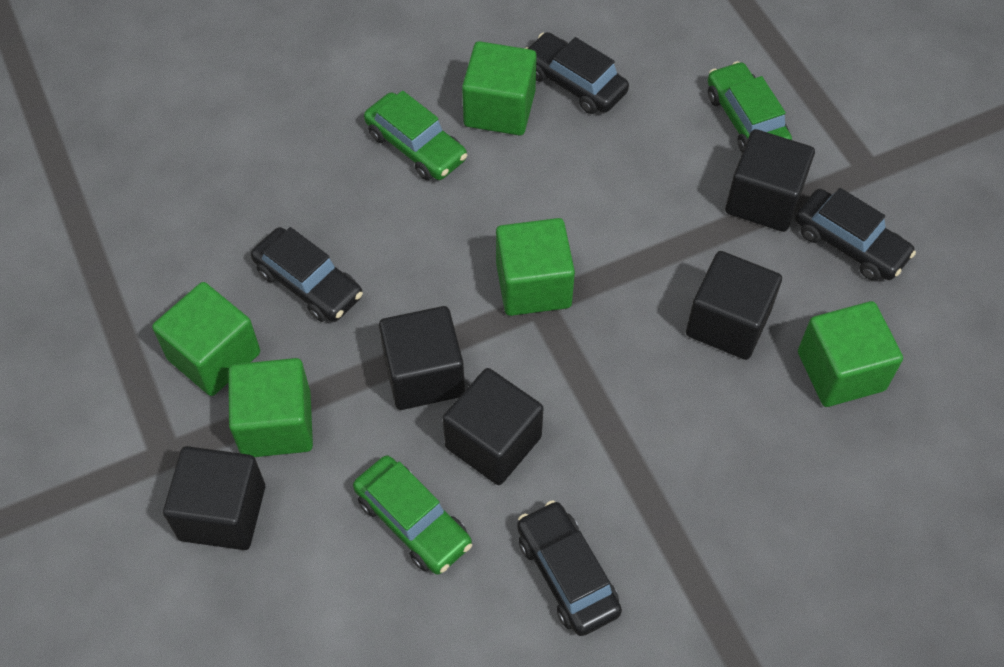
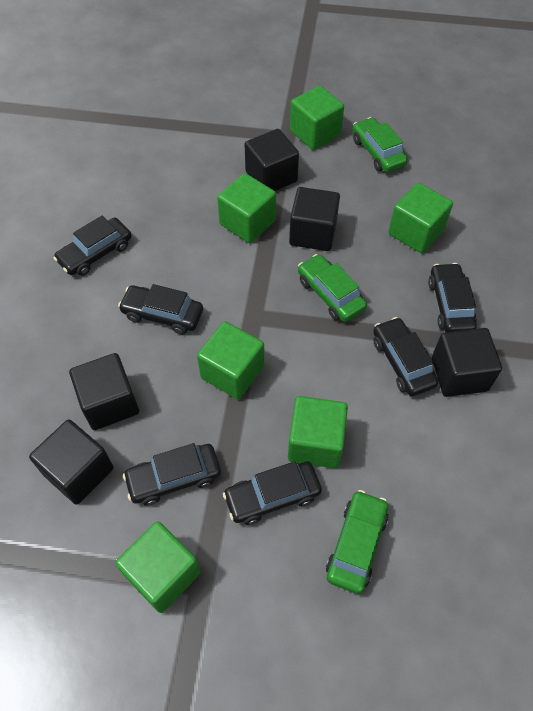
black car: [251,227,363,322] [517,500,622,636] [525,32,629,114] [795,188,916,281] = 4 -> [53,216,131,276] [118,284,203,334] [123,443,221,506] [223,461,322,525] [373,317,438,396] [428,263,477,332] = 6
green cube: [152,282,260,396] [228,358,313,457] [462,41,537,135] [496,218,575,316] [798,301,903,407] = 5 -> [115,521,201,613] [197,321,264,399] [217,173,276,243] [288,396,348,468] [290,86,344,150] [388,183,453,253] = 6

